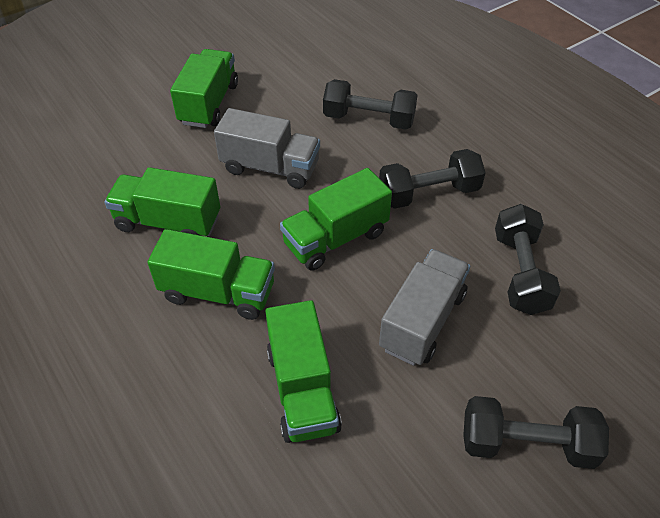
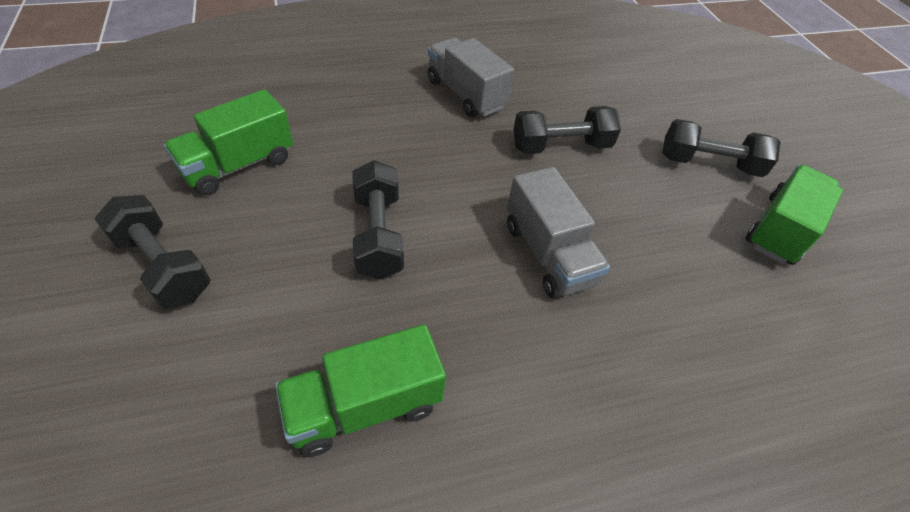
green truck: [104,167,220,236] [147,229,275,320] [170,49,238,128] [265,300,342,443] [280,168,392,271] = 5 -> [164,89,293,195] [275,324,446,457] [745,165,843,265] = 3

